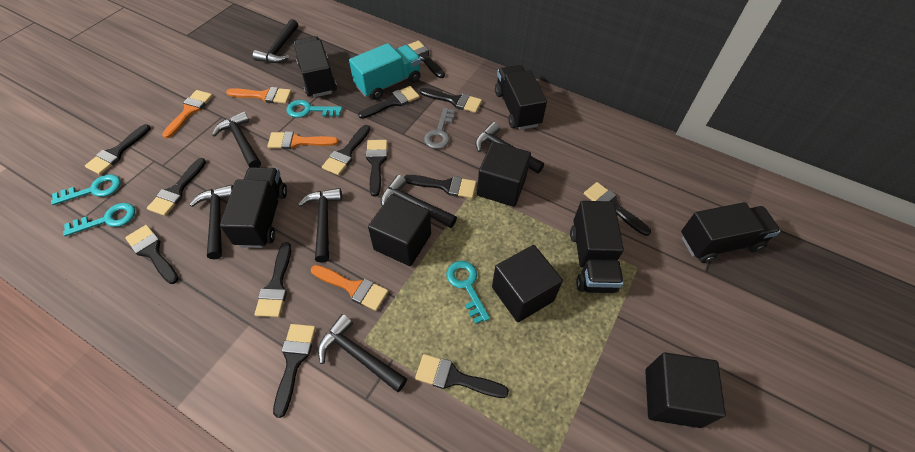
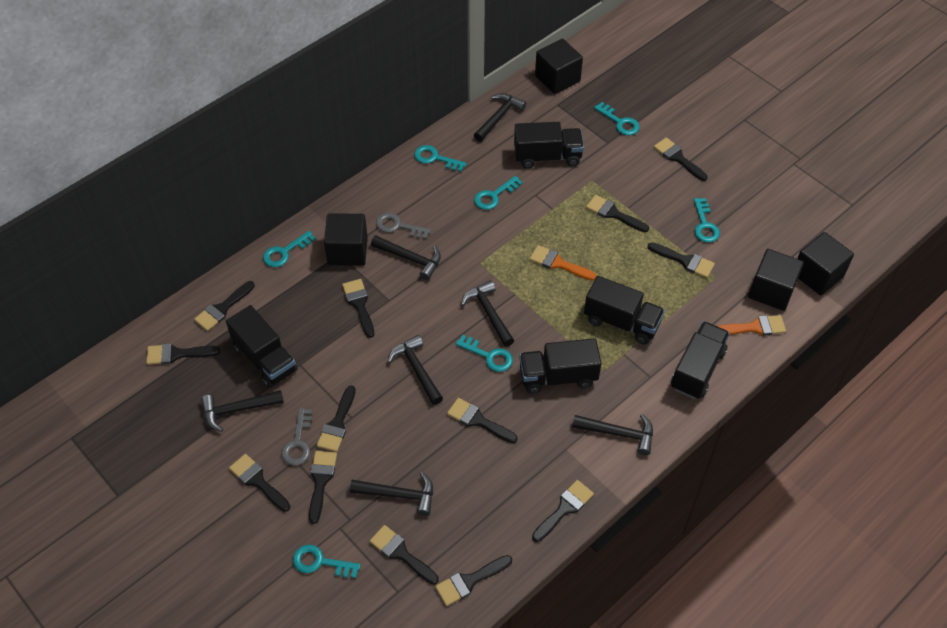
grey key: [424,108,455,149] = 1 -> [281,408,312,466] [376,212,431,239] = 2
orange brush: [162,90,213,138] [226,87,292,104] [267,131,339,149] [311,265,388,311] = 4 -> [530,245,596,281] [717,315,786,336] = 2
turquoise key: [51,174,121,205] [63,203,135,236] [287,100,342,118] [446,261,490,324] = 4 -> [263,231,316,267] [293,544,361,578] [414,145,466,172] [456,335,513,372] [474,176,523,210] [594,102,640,135] [694,198,720,242] = 7
turquoise truck: [349,43,421,100] = 1 -> none = 0

